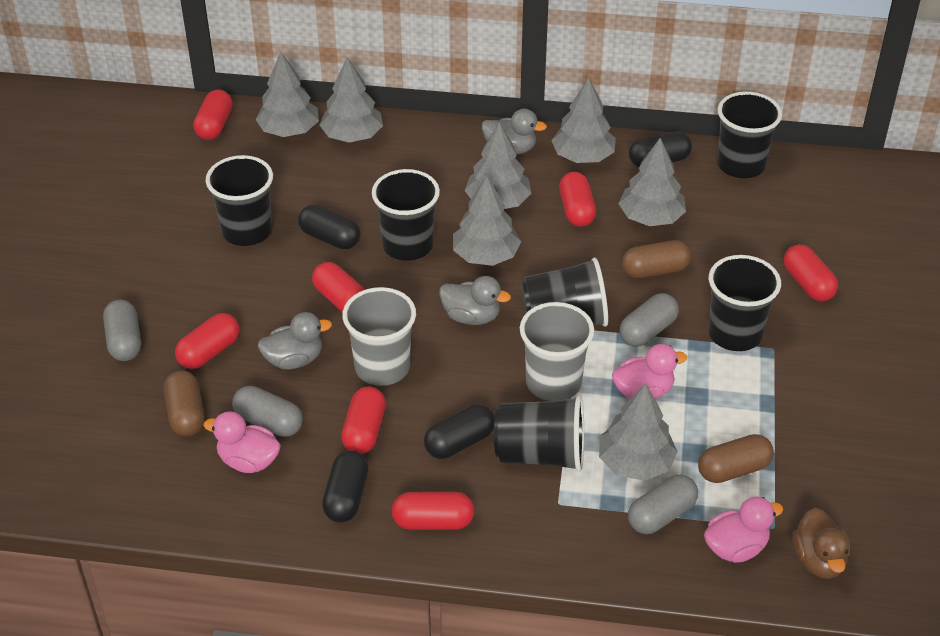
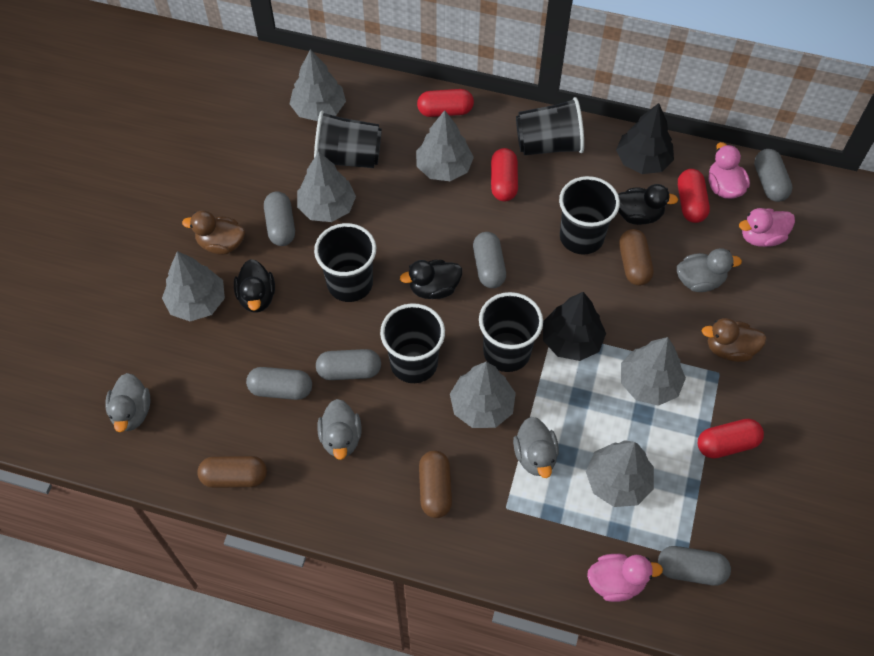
black capsule: [298,205,360,249] [322,450,368,523] [424,404,495,459] [629,132,692,167] = 4 -> none = 0
black duck: none = 0 -> [234,259,275,313] [400,260,462,299] [618,184,678,225] = 3
black tree: none = 0 -> [543,292,606,361] [616,103,674,174] = 2
brown duck: [792,508,850,579] = 1 -> [182,210,245,255] [702,318,767,362] = 2
grey capsule: [103,300,141,361] [232,386,303,437] [619,293,679,347] [628,475,698,534] = 4 -> [246,367,312,400] [264,191,295,246] [316,349,381,380] [473,232,506,288] [658,546,731,586] [754,149,793,202] = 6
grey cup: [342,287,416,386] [520,302,594,401] = 2 -> none = 0
grey duck: [258,312,332,370] [439,276,511,325] [482,109,547,154] = 3 -> [105,373,150,432] [317,399,361,460] [513,417,559,478] [677,248,742,292] = 4
red capsule: [175,313,239,369] [193,90,233,140] [312,262,365,312] [341,387,386,454] [392,492,475,530] [559,172,596,227] [784,244,838,301] = 7 -> [417,89,474,117] [491,148,518,201] [678,169,710,223] [698,419,764,459] = 4

